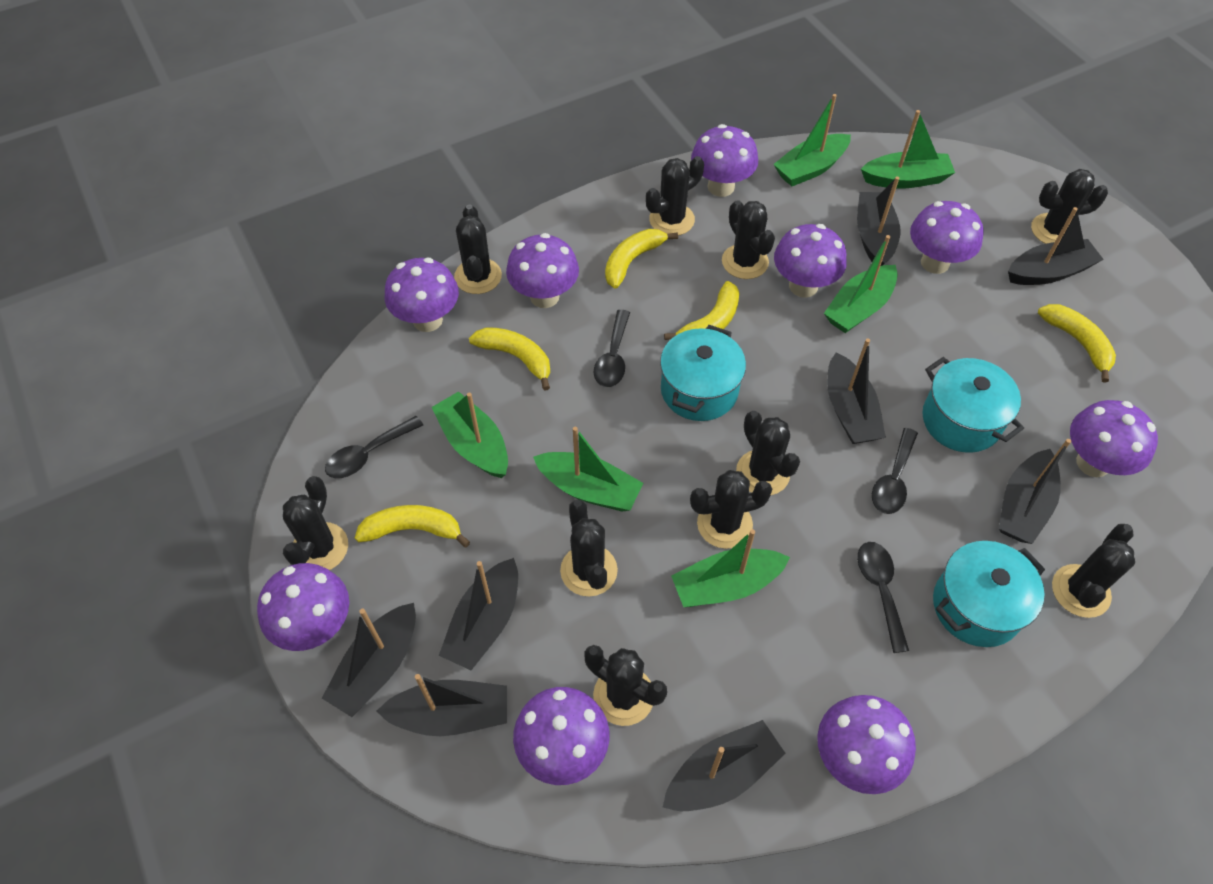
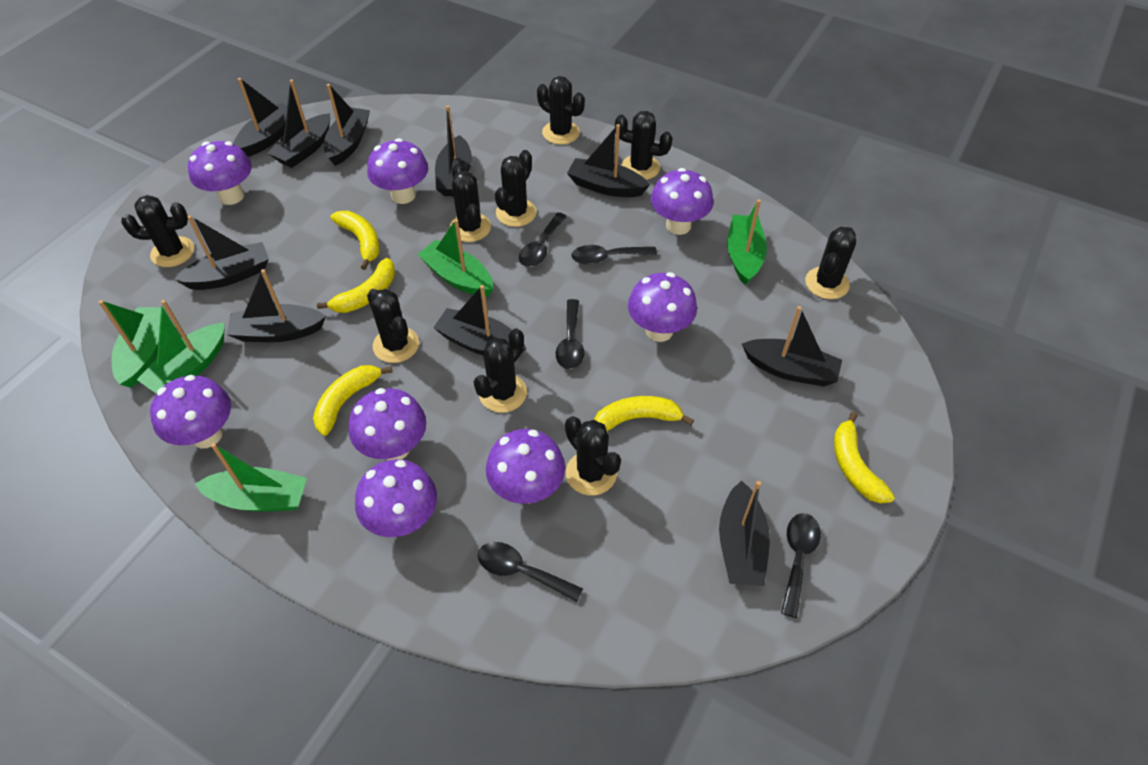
black boat: [322,603,416,717] [377,674,507,736] [439,558,518,670] [663,720,786,811] [827,338,886,444] [857,176,900,266] [999,439,1071,544] [1008,207,1104,285] = 8 -> [174,215,269,290] [227,269,326,342] [233,78,287,157] [267,80,330,168] [324,84,370,166] [433,285,526,355] [435,106,472,196] [567,124,650,197] [719,481,770,586] [742,306,842,387] = 10
black cactus: [283,476,348,570] [454,205,502,294] [560,500,618,597] [584,645,667,726] [646,156,704,235] [690,470,772,549] [722,200,775,279] [736,411,800,495] [1031,169,1108,244] [1052,524,1135,618] = 10 -> [121,195,194,267] [367,289,419,363] [449,163,491,242] [474,328,527,413] [495,150,537,227] [537,76,585,144] [565,416,621,495] [615,111,673,180] [805,227,856,299] = 9
black spoon: [325,416,423,478] [594,310,630,387] [857,542,909,653] [872,428,918,514] = 4 -> [478,542,583,602] [519,213,567,267] [556,299,584,369] [571,245,657,265] [781,513,821,618] = 5
green boat: [431,391,508,478] [533,427,643,512] [671,529,790,607] [773,94,851,186] [824,235,898,333] [861,110,955,189] = 6 -> [99,300,165,388] [137,300,225,394] [195,443,307,512] [417,219,493,297] [727,199,767,285] = 5
purple mushroom: [257,563,349,651] [384,258,459,332] [506,233,579,308] [513,687,610,785] [691,124,758,197] [774,224,847,298] [817,695,916,794] [910,201,984,274] [1070,400,1158,477] = 9 -> [150,375,231,449] [188,141,252,205] [349,388,426,461] [355,459,437,537] [367,138,428,204] [486,429,565,504] [628,272,697,342] [651,168,713,235] = 8
turquoise pot: [660,325,746,421] [922,357,1024,453] [933,541,1045,647] = 3 -> none = 0

